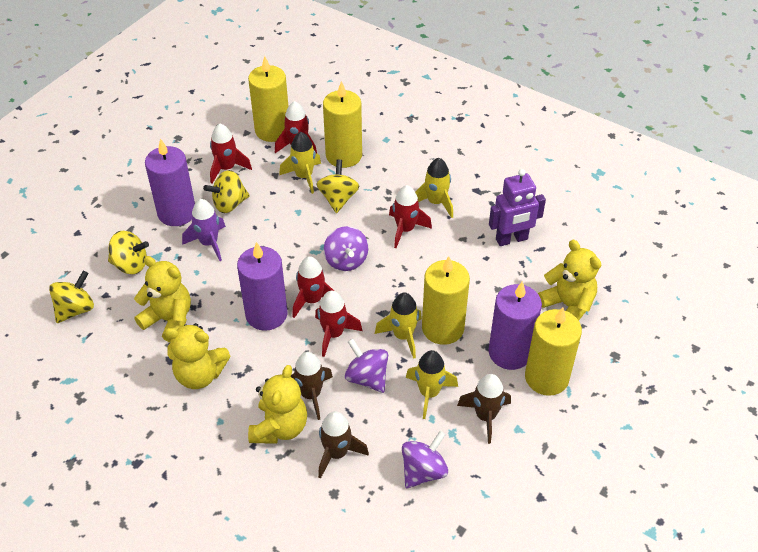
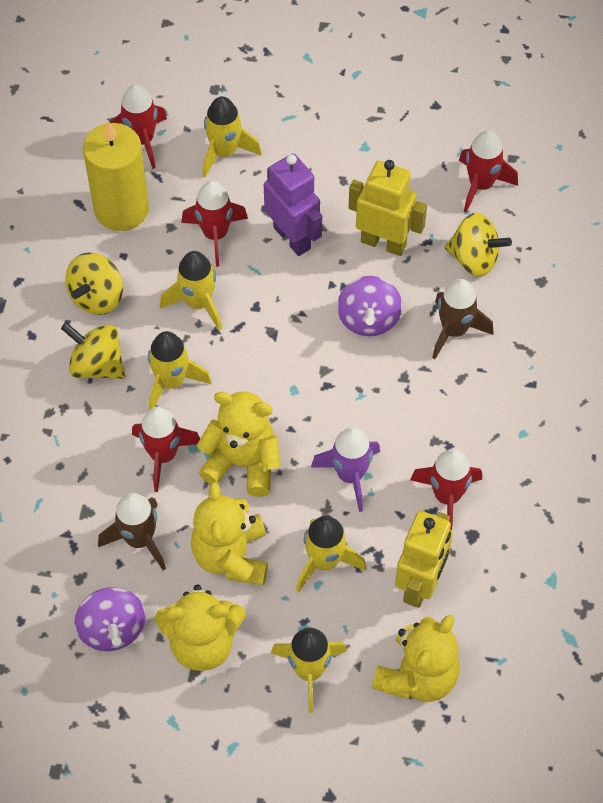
brown rocket: [290,352,333,420] [318,411,369,478] [457,374,511,444] = 3 -> [98,493,166,570] [432,279,493,359] = 2
purple candle: [145,139,195,226] [237,242,287,331] [488,281,542,370] = 3 -> none = 0
purple spinning top: [324,226,368,271] [345,338,388,393] [402,431,448,489] = 3 -> [74,587,146,651] [337,276,402,336] = 2
yellow candle: [248,56,289,142] [323,81,362,168] [422,256,470,345] [525,307,582,396] = 4 -> [83,121,149,231] = 1
yellow robot: none = 0 -> [348,160,427,256] [395,511,453,608] = 2
yellow rocket: [279,132,321,194] [375,292,422,359] [406,350,458,419] [415,158,453,218] = 4 -> [148,331,212,410] [160,251,222,331] [203,96,262,178] [271,628,347,713] [296,516,366,592] = 5
yellow spinning top: [49,271,94,323] [108,231,149,274] [203,170,250,213] [317,159,360,213] = 4 -> [61,322,126,379] [65,253,123,315] [444,213,512,277] = 3

